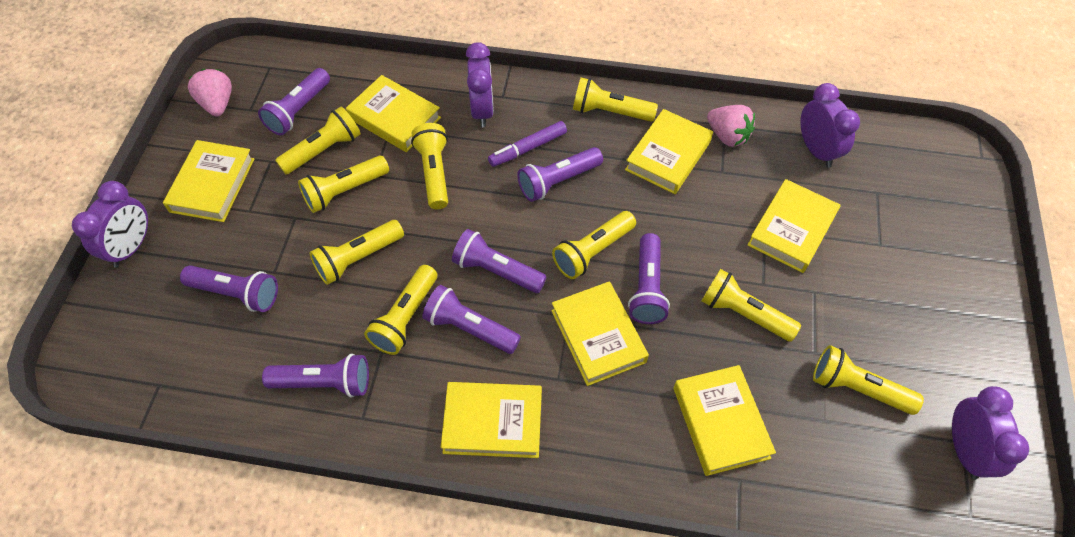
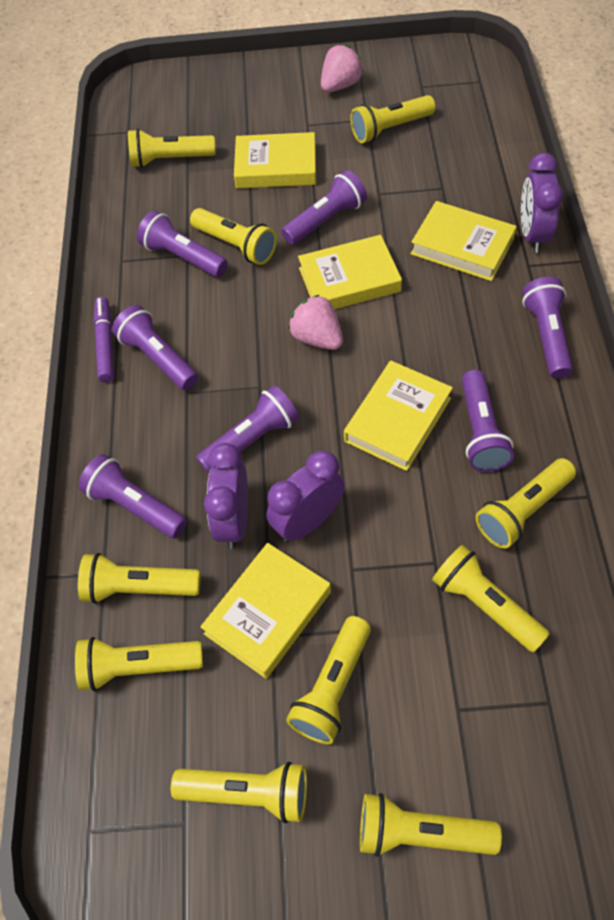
purple clock: [72,181,148,268] [466,42,494,128] [800,83,860,168] [952,386,1029,480] = 4 -> [204,443,248,549] [266,450,345,542] [521,153,563,253] = 3
yellow book: [163,140,255,222] [346,75,441,152] [441,382,542,458] [551,281,649,386] [625,109,713,194] [673,365,776,476] [747,179,840,273] = 7 -> [200,543,331,679] [234,132,316,188] [298,235,402,309] [344,361,453,471] [411,201,517,281] = 5
yellow flashlight: [275,106,361,174] [298,156,389,213] [309,220,404,285] [364,265,437,355] [411,123,448,209] [552,211,636,279] [573,78,658,122] [702,269,801,342] [813,345,924,415] = 9 -> [75,637,203,691] [78,553,201,604] [128,129,216,168] [171,762,307,823] [190,208,277,265] [286,616,371,744] [350,95,436,143] [360,793,502,857] [432,545,550,652] [476,458,576,549] = 10

